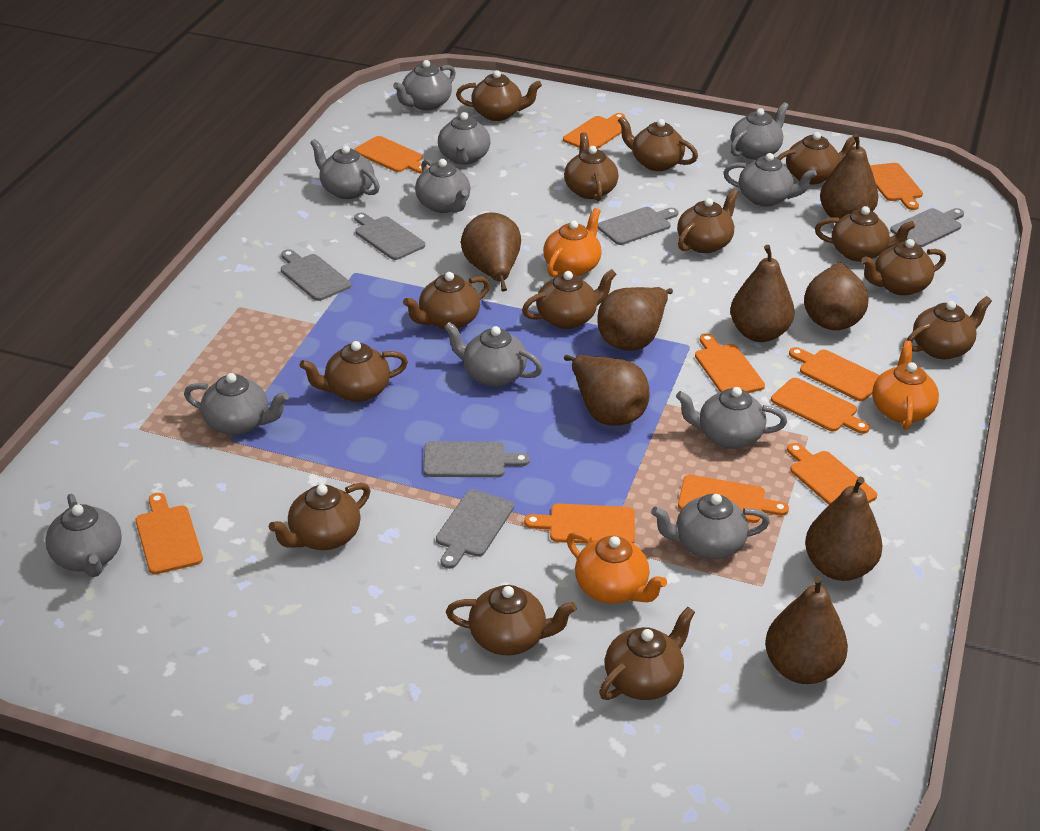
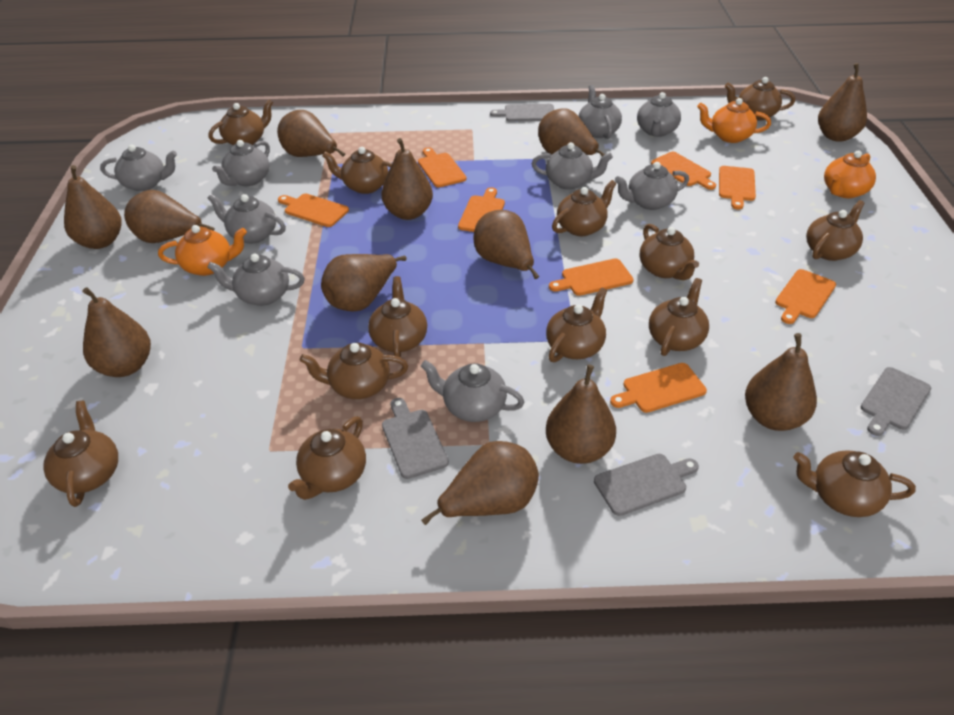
brown pear: [461,212,521,292] [564,355,649,425] [597,287,673,351] [730,245,794,342] [765,576,848,684] [804,262,868,330] [805,477,882,581] [820,134,878,219] = 8 -> [64,165,122,249] [83,287,151,377] [124,190,215,243] [277,110,345,157] [321,254,407,312] [381,138,433,220] [421,441,539,525] [474,210,539,279] [538,108,605,156] [546,365,616,464] [745,333,817,431] [818,63,867,142] = 12
brown teapot: [269,483,370,550] [299,341,408,402] [403,272,490,330] [446,585,576,655] [456,70,542,121] [522,269,617,329] [564,132,619,201] [599,607,695,700] [618,116,698,171] [677,189,739,253] [777,132,856,185] [815,206,915,262] [861,239,946,296] [907,296,992,359] = 14 -> [43,401,118,507] [209,99,273,145] [288,416,366,500] [299,343,408,399] [322,147,392,194] [368,276,427,358] [546,287,607,362] [552,180,616,236] [640,224,699,280] [649,278,709,356] [725,77,795,121] [793,450,916,517] [806,200,865,261] = 13
grey cutting board: [281,249,351,301] [354,213,425,260] [423,441,530,477] [436,489,514,569] [598,207,679,245] [890,208,964,247] = 6 -> [382,398,449,479] [490,104,554,122] [594,454,699,516] [861,367,931,436] = 4
grey teapot: [45,494,122,577] [184,373,289,435] [310,139,380,199] [393,60,456,110] [415,159,471,213] [438,112,490,165] [444,322,543,387] [651,494,770,559] [676,387,787,449] [723,153,817,207] [730,102,789,160] = 11 -> [100,144,177,191] [207,194,286,244] [207,254,305,306] [212,140,270,186] [421,360,524,422] [532,142,613,190] [579,85,622,139] [615,162,689,210] [637,92,681,137] = 9
orange cutting board: [136,493,203,574] [354,136,428,174] [524,503,635,544] [563,113,625,149] [678,475,789,523] [695,334,765,393] [771,378,870,434] [787,443,877,505] [789,347,880,401] [870,163,923,210] = 10 -> [278,194,349,227] [418,147,467,187] [458,187,505,232] [549,258,634,296] [610,363,707,413] [651,152,716,190] [719,166,756,210] [775,269,836,324] = 8

